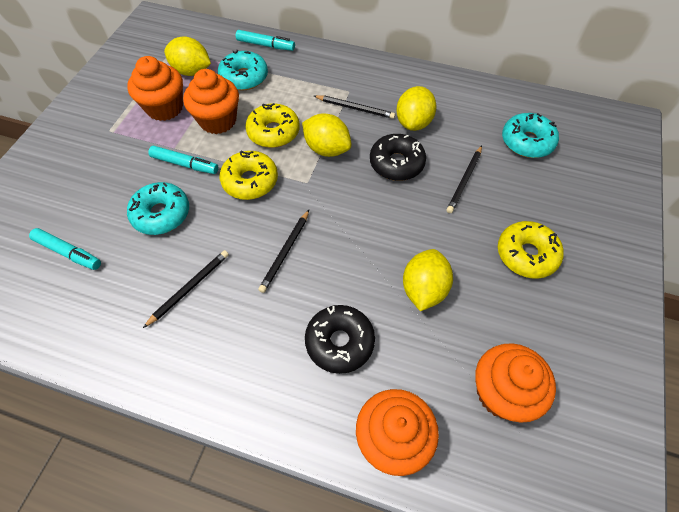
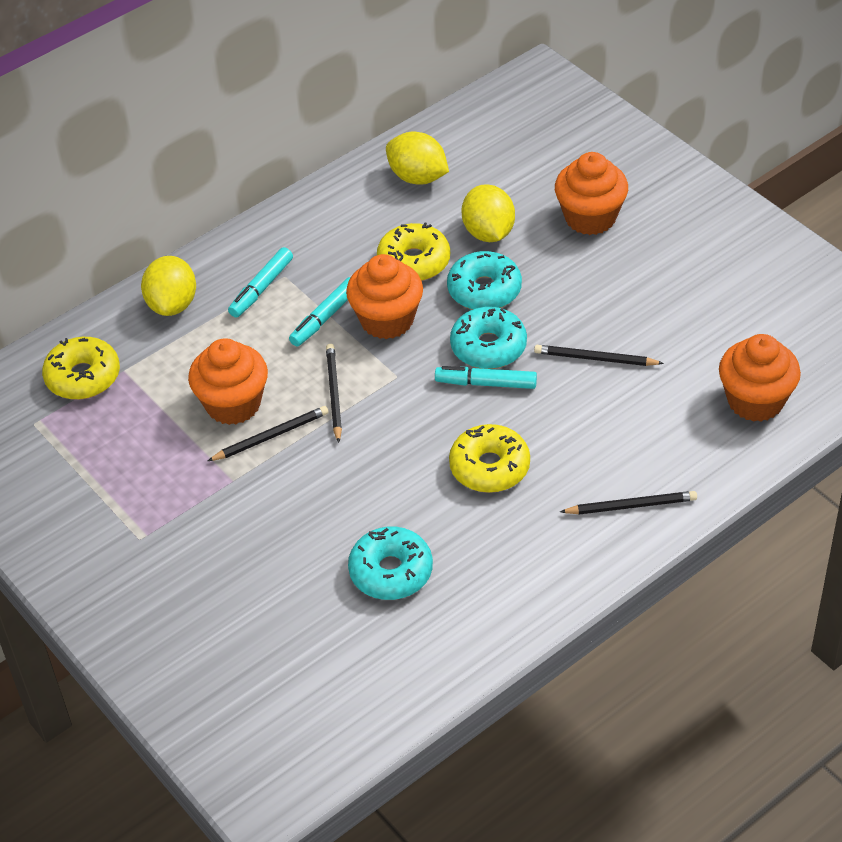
black donut: [305,305,375,374] [370,134,426,181] = 2 -> none = 0
yellow lemon: [164,36,211,76] [302,113,351,157] [396,86,437,131] [403,249,453,311] = 4 -> [141,256,196,316] [386,132,449,185] [461,184,515,242] = 3

